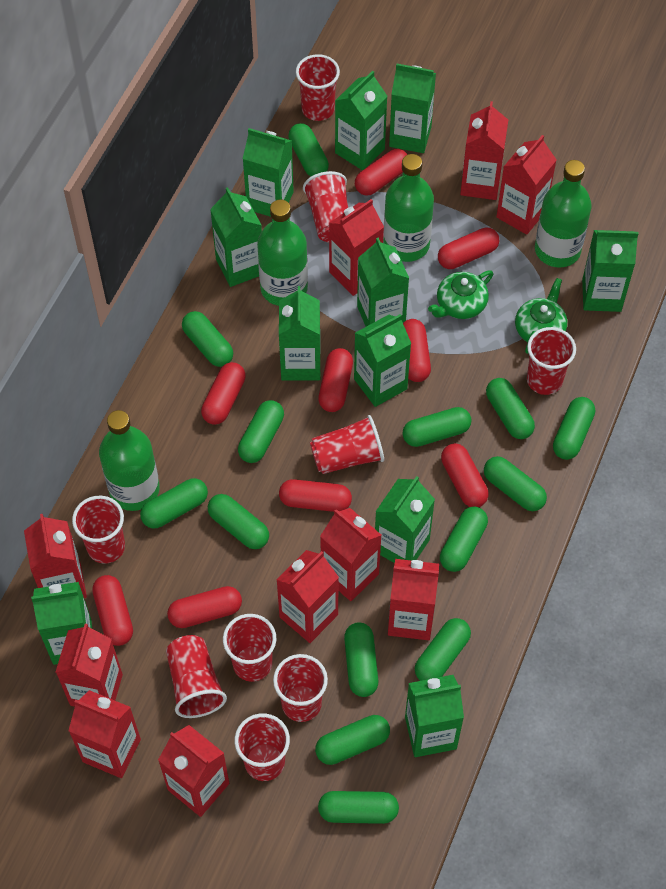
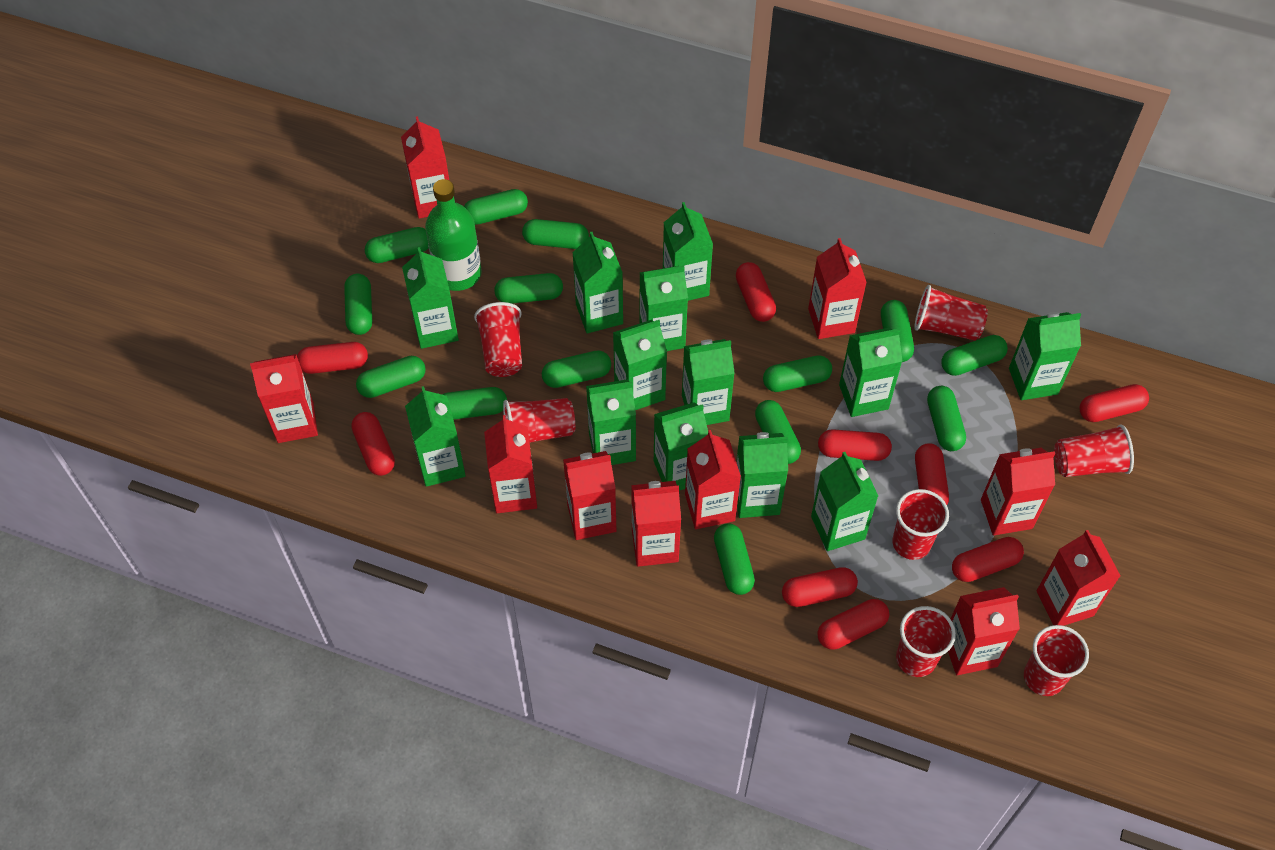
green bottle: [99,410,160,511] [257,199,308,306] [383,154,434,262] [535,160,592,268] = 4 -> [425,179,482,291] = 1
green carton: [31,582,92,665] [210,187,262,287] [243,128,294,217] [279,286,321,381] [335,71,388,171] [354,314,411,407] [357,237,409,327] [375,476,435,563] [389,64,436,153] [405,675,464,757] [582,230,639,312] = 11 -> [402,247,459,349] [405,386,466,487] [572,232,623,333] [586,379,636,465] [613,320,667,410] [640,265,688,351] [654,402,708,491] [663,202,713,301] [682,339,735,425] [736,432,788,518] [811,452,878,551] [839,328,902,417] [1009,312,1081,400] = 13
green teapot: [428,270,493,319] [515,278,567,354] = 2 -> none = 0
red cup: [72,496,125,564] [166,635,227,718] [223,614,276,682] [234,713,290,781] [273,654,328,722] [296,54,340,121] [303,171,348,242] [310,415,384,474] [527,327,576,395] = 9 -> [474,302,522,377] [503,398,575,443] [892,489,949,560] [896,606,956,677] [914,285,988,341] [1024,625,1089,696] [1054,424,1134,477] = 7

